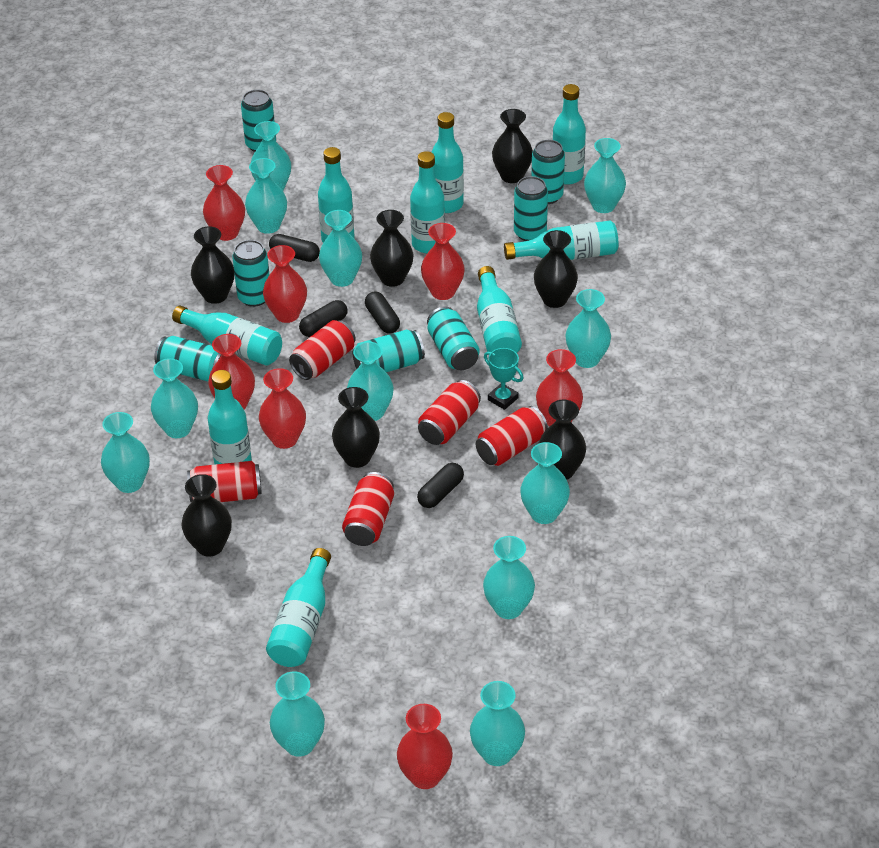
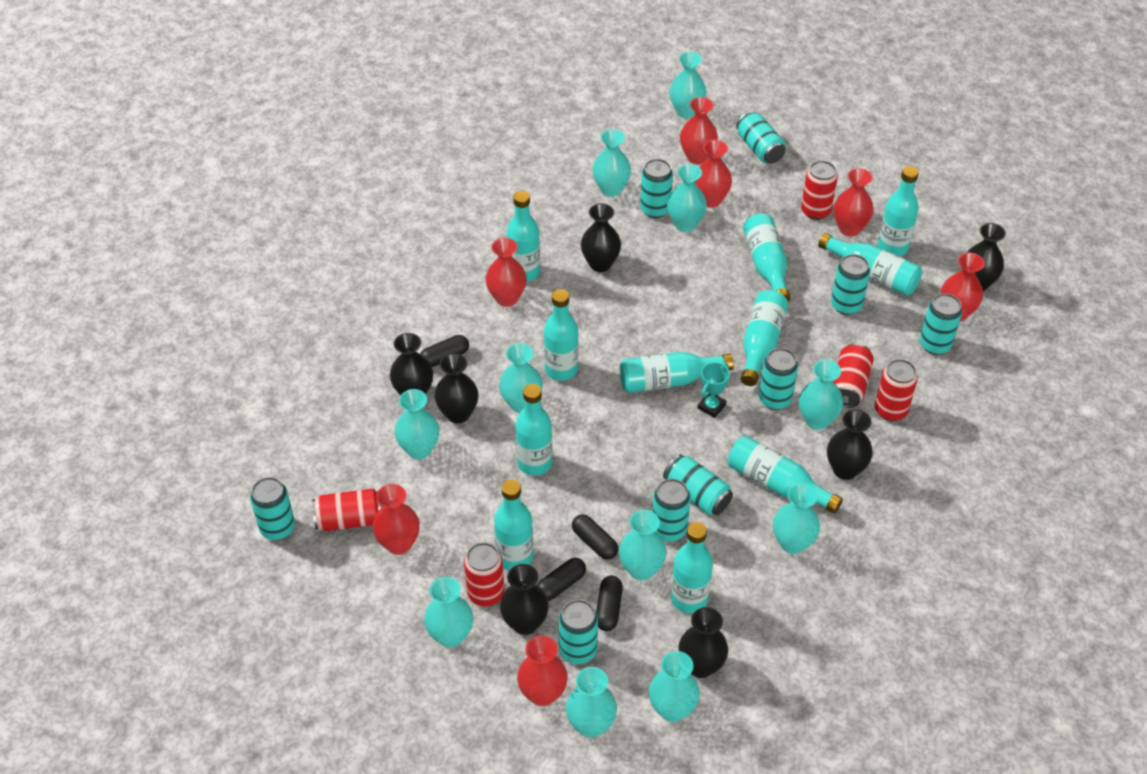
turquoise bottle: [172,305,282,366] [208,370,252,465] [266,548,331,667] [318,147,355,243] [410,151,445,253] [432,112,464,213] [477,266,522,353] [504,220,618,260] [553,84,586,185] = 9 -> [494,479,533,570] [507,191,540,282] [515,384,552,476] [544,289,578,381] [620,352,734,393] [671,522,713,613] [728,436,843,514] [741,290,788,386] [743,213,791,302] [818,233,922,296] [878,166,919,257] = 11
turquoise can: [154,336,221,381] [232,240,270,307] [241,89,276,152] [352,330,425,372] [427,306,480,370] [514,176,548,241] [531,140,565,204] = 7 -> [250,477,295,540] [559,600,598,664] [640,159,673,218] [652,479,691,542] [663,454,733,515] [736,111,786,164] [759,348,798,410] [831,254,870,315] [920,293,962,355] = 9
turquoise vase: [101,412,150,493] [151,358,198,438] [245,158,287,234] [251,121,291,191] [270,671,325,757] [319,210,362,287] [347,342,394,421] [470,681,525,766] [483,536,535,619] [520,442,570,524] [565,289,611,368] [584,138,626,213] = 12 -> [395,389,439,459] [424,577,473,648] [499,343,543,413] [566,667,617,738] [592,129,631,197] [619,510,667,581] [649,651,700,722] [667,164,707,232] [669,52,706,118] [773,483,820,554] [799,360,843,430] = 11

